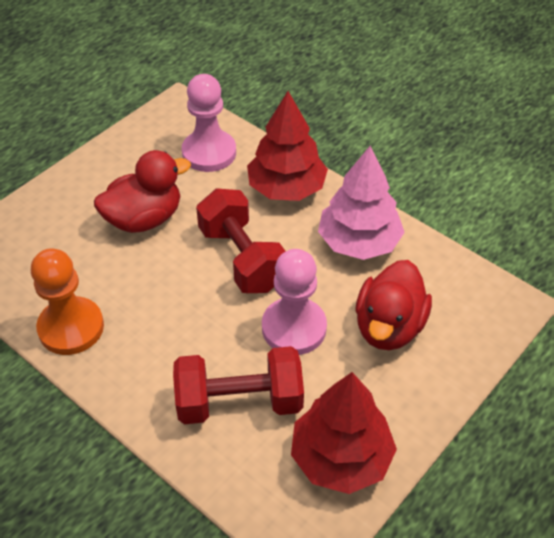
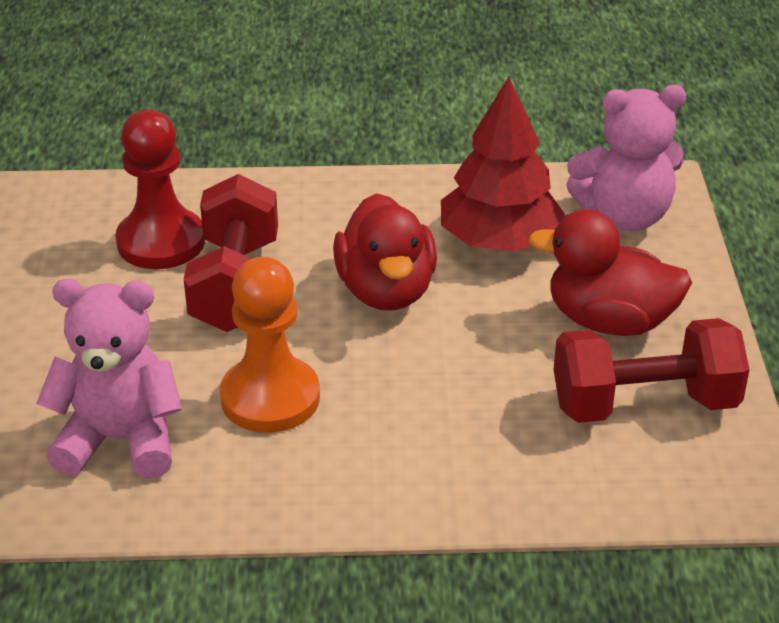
pink pawn: [182,74,236,172] [262,249,327,355] = 2 -> none = 0
pink teddy bear: none = 0 -> [36,279,182,479] [566,85,686,231] = 2
pink tree: [318,146,405,260] = 1 -> none = 0
red pawn: none = 0 -> [116,110,205,269] = 1
red tree: [247,91,328,201] [291,372,397,494] = 2 -> [441,77,565,252] = 1

